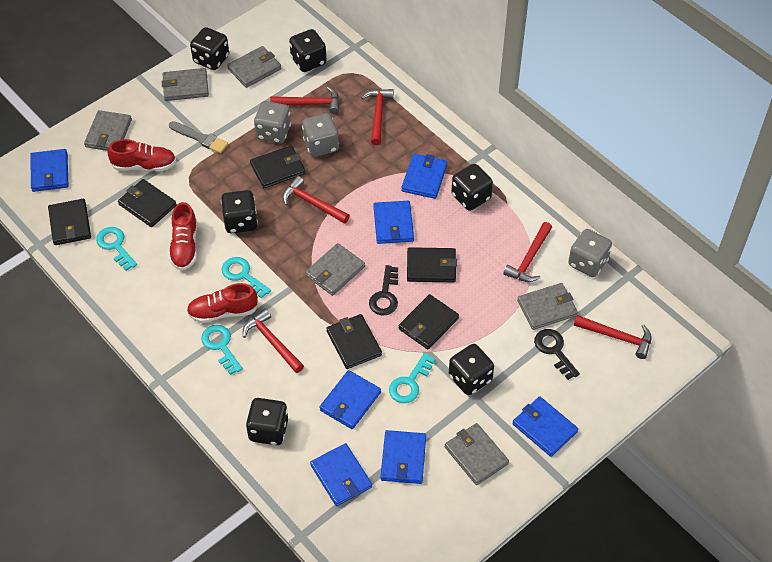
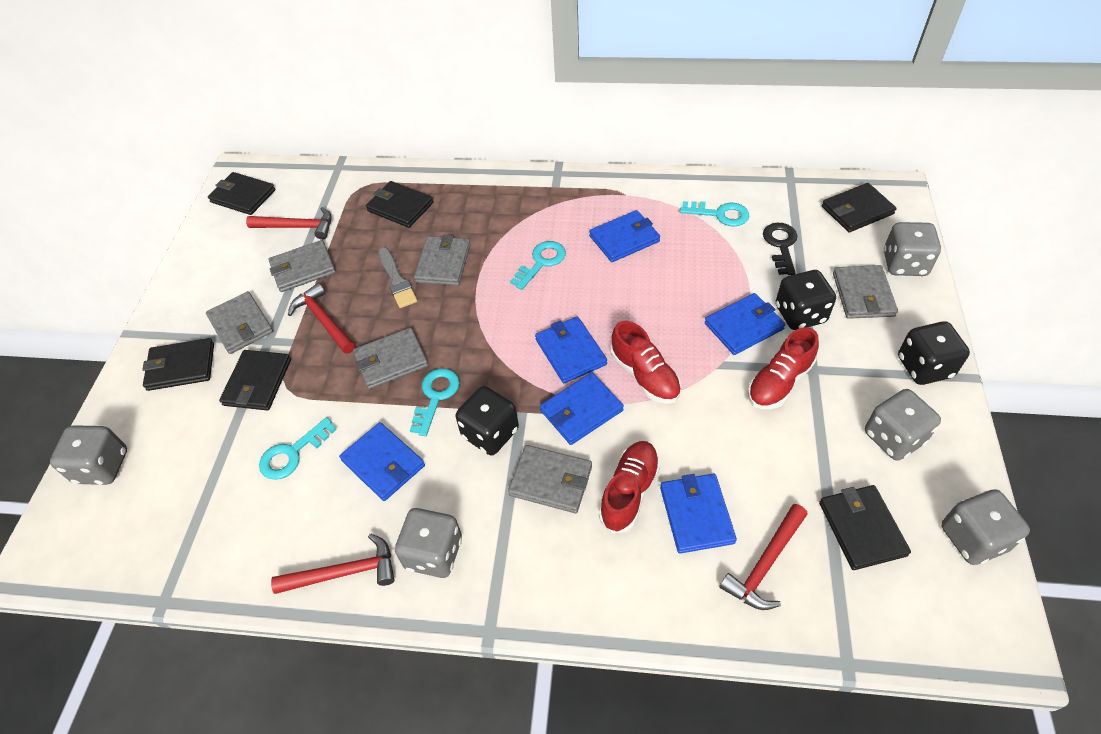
black dice: [190,27,229,70] [221,190,258,233] [246,398,288,445] [289,29,326,72] [449,344,494,395] [451,164,493,211] = 6 -> [455,386,519,455] [776,270,836,330] [898,321,970,385] = 3
black key: [369,265,398,315] [534,329,580,380] = 2 -> [763,223,797,275] = 1
blue wallet: [31,149,68,192] [310,443,372,506] [319,370,381,429] [373,201,414,244] [380,430,426,484] [401,154,447,199] [512,396,578,457] = 7 -> [339,422,425,501] [535,317,607,383] [540,372,624,445] [589,210,660,262] [660,474,737,554] [705,293,785,355] = 6
grey dice: [254,101,291,143] [302,113,339,157] [568,229,612,277] = 3 -> [50,425,127,485] [395,508,462,578] [865,389,941,461] [884,222,941,276] [941,489,1030,565] = 5
red hammer: [243,309,304,373] [270,87,339,114] [283,176,350,224] [361,89,394,145] [503,222,552,282] [574,315,652,359] = 6 -> [246,207,331,240] [271,534,395,594] [288,283,355,354] [719,504,808,610] = 4

